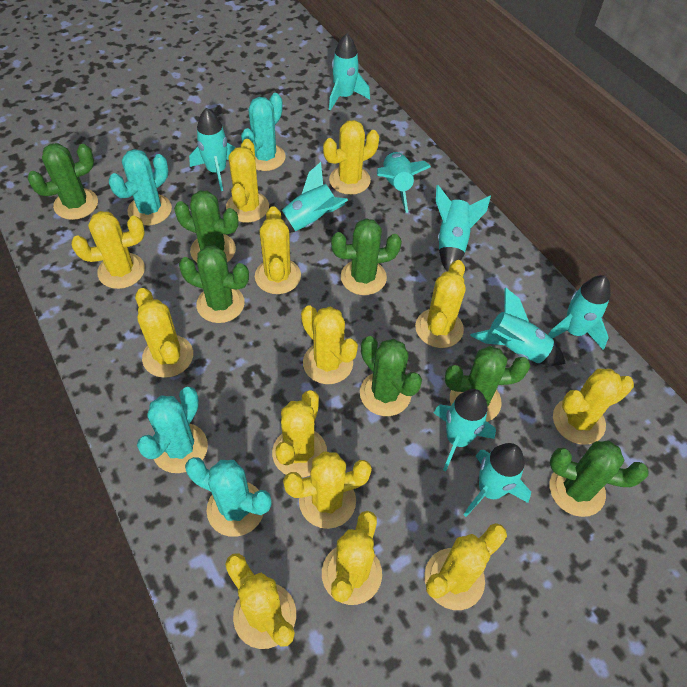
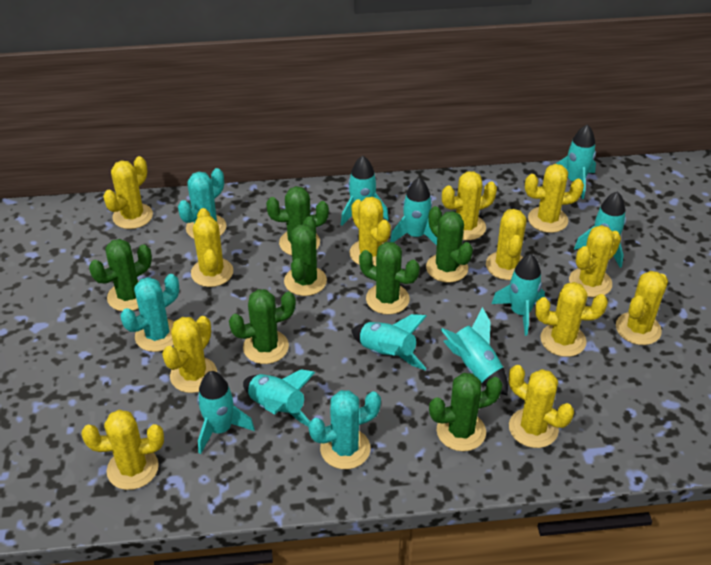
turquoise cactus: [109,149,172,226] [137,387,208,473] [185,457,272,537] [241,93,286,171] = 4 -> [121,274,179,352] [178,168,226,239] [308,390,381,469] = 3
yellow cactus: [71,211,145,289] [135,288,193,378] [225,553,296,649] [226,139,269,222] [255,206,301,294] [272,390,327,478] [283,451,372,529] [301,306,358,384] [322,511,382,605] [323,120,379,195] [415,260,465,348] [424,523,507,610] [553,369,634,445] = 13 -> [81,410,164,490] [103,156,153,229] [162,316,217,393] [191,208,233,287] [349,197,391,266] [442,171,497,240] [486,209,527,280] [509,365,574,448] [525,164,584,233] [535,282,608,357] [569,225,621,297] [616,271,668,345] = 12

